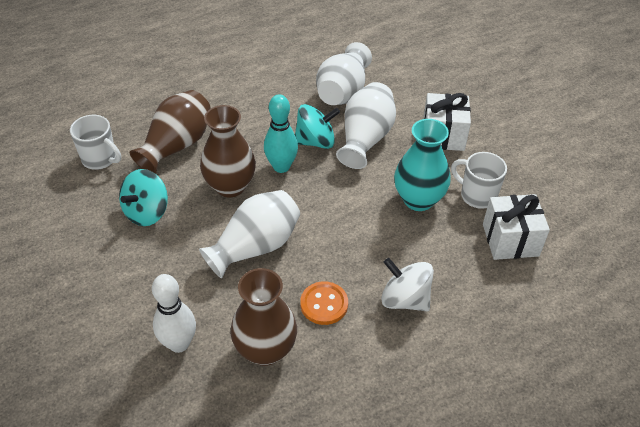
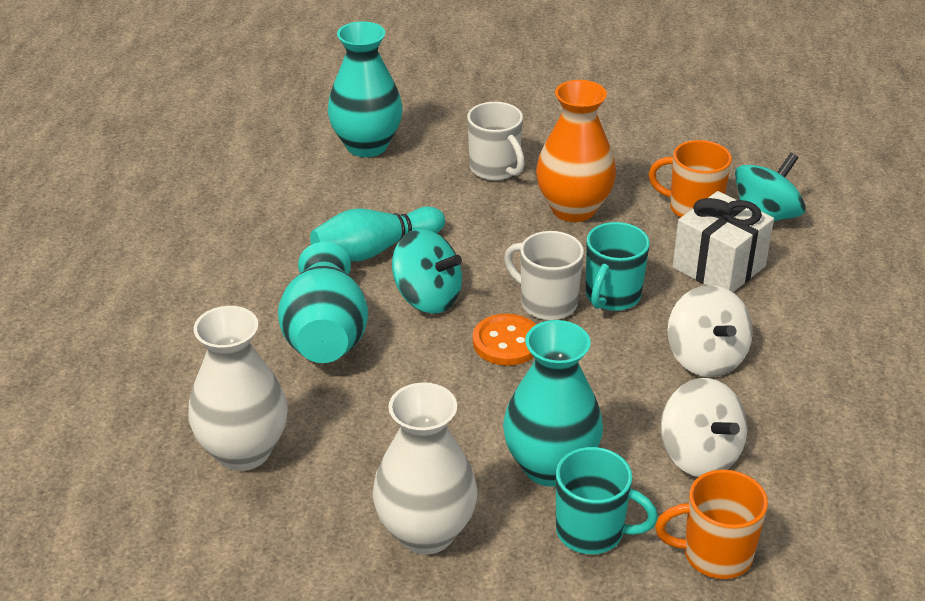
brown vase: [130,90,211,174] [200,105,256,197] [231,268,297,366] = 3 -> none = 0
orange mug: none = 0 -> [649,140,732,218] [655,469,768,579] = 2
orange vase: none = 0 -> [536,80,616,222] = 1
turquoise mug: none = 0 -> [556,447,658,554] [586,222,650,311] = 2
turquoise vase: [394,119,451,211] = 1 -> [278,242,368,363] [328,21,403,157] [503,320,603,487] = 3
white bowling pin: [152,274,196,353] = 1 -> none = 0
white gift: [423,93,471,151] [483,194,550,260] = 2 -> [672,191,774,292] = 1
white spinning top: [381,258,434,311] = 1 -> [661,378,747,477] [667,285,753,377] = 2
white vase: [199,190,300,278] [316,42,372,105] [336,82,396,169] = 3 -> [188,306,288,471] [372,382,478,555] = 2

